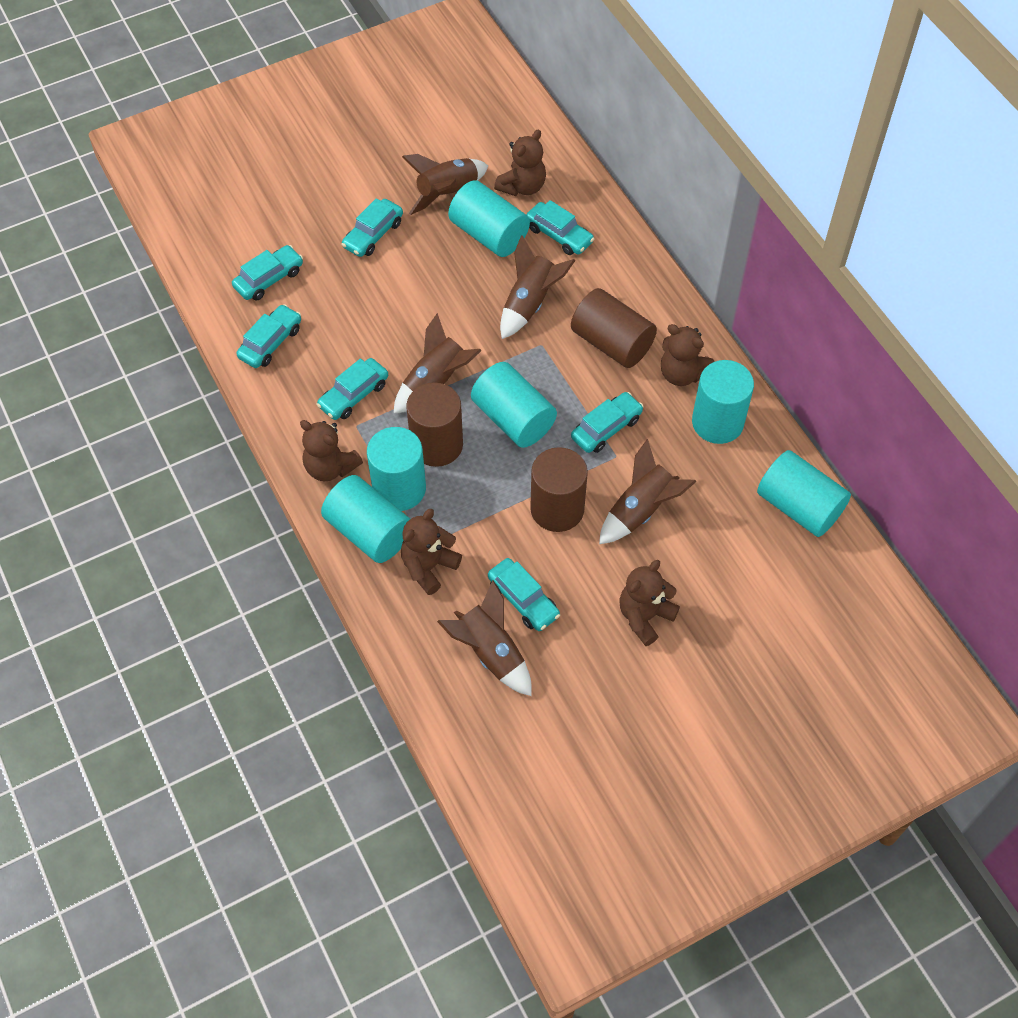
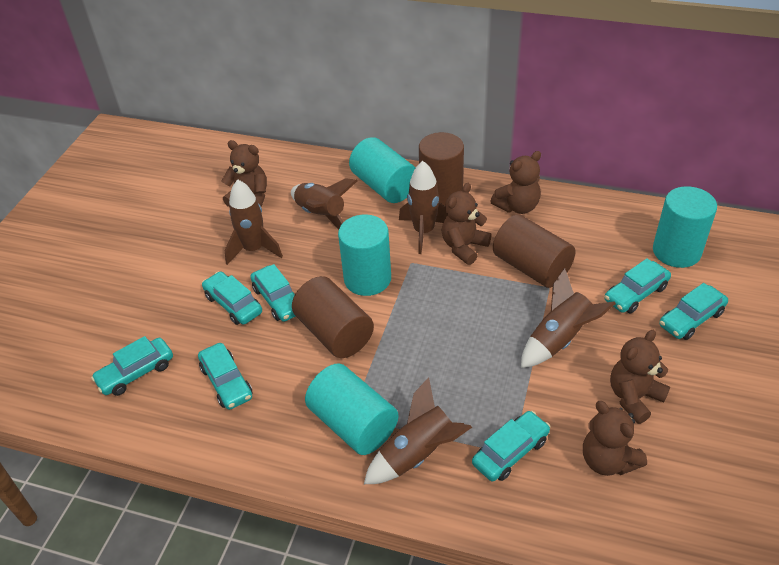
turquoise cylinder: [321,475,410,563] [367,427,426,511] [448,180,530,257] [471,362,557,448] [692,360,754,444] [757,450,851,537] = 6 -> [305,363,399,455] [338,215,391,296] [349,137,416,203] [653,186,717,268] = 4

